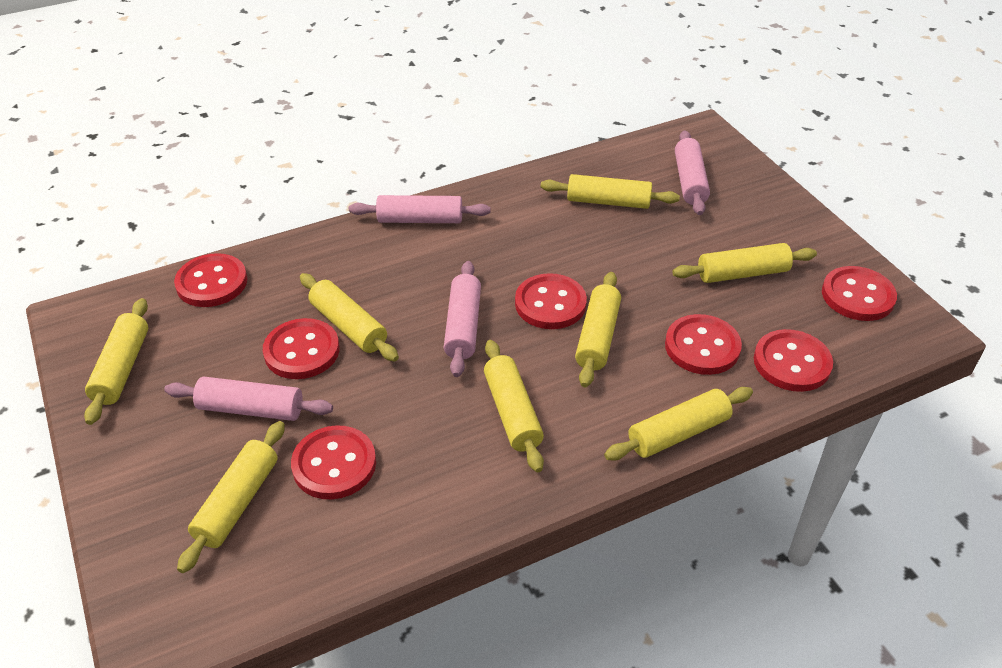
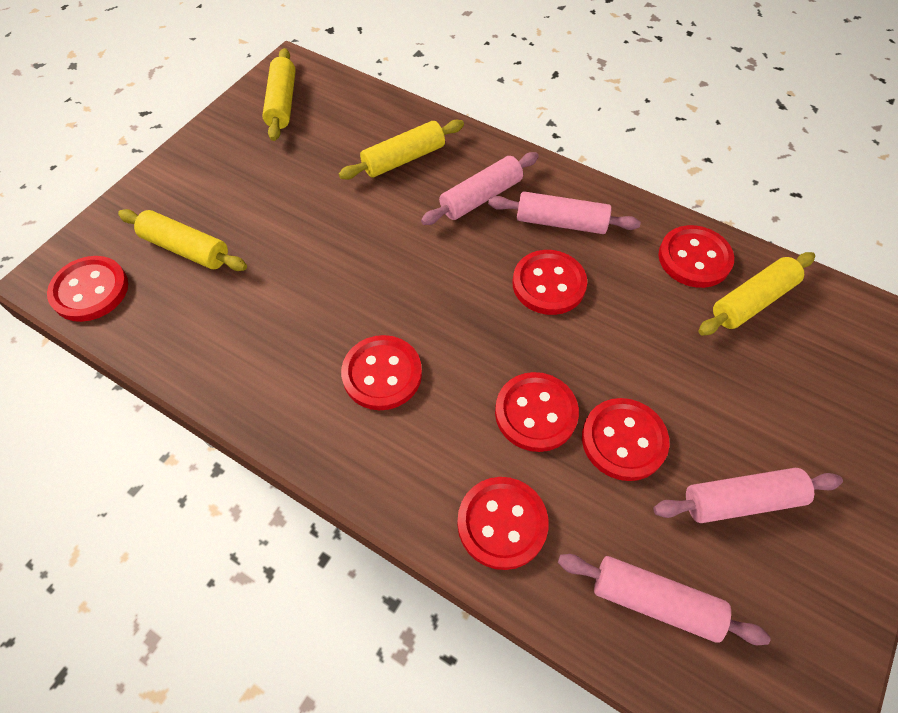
yellow rolling pin: [84,298,148,425] [177,421,285,573] [300,273,399,361] [484,340,544,472] [541,174,680,209] [575,272,621,388] [604,387,753,461] [672,243,817,283] = 8 -> [118,209,247,271] [262,48,296,141] [339,120,464,179] [698,252,815,336] = 4

